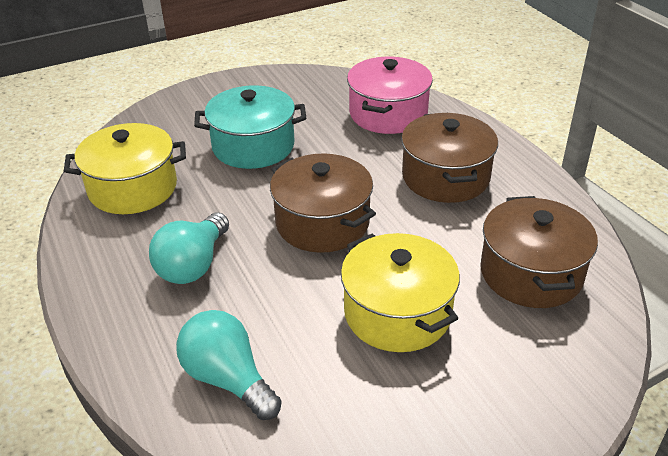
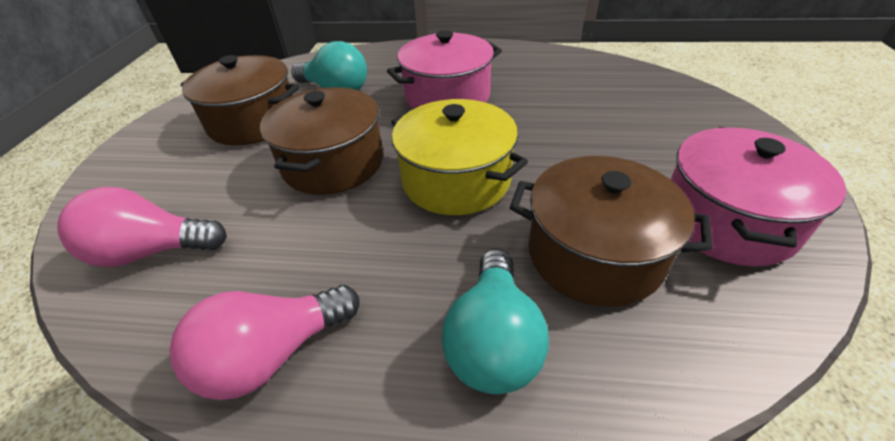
pink light bulb: none = 0 -> [57,187,227,267] [169,285,360,400] = 2
pink pot: [347,57,433,134] = 1 -> [387,30,502,108] [670,127,846,266] = 2
turquoise pot: [194,85,306,169] = 1 -> none = 0
yellow pot: [64,123,186,214] [341,233,460,352] = 2 -> [391,99,528,215] = 1

